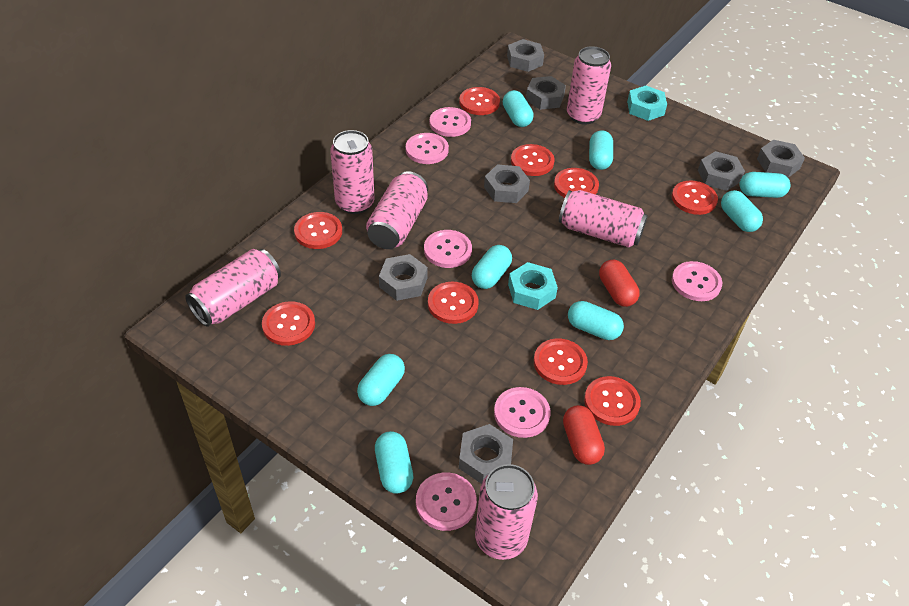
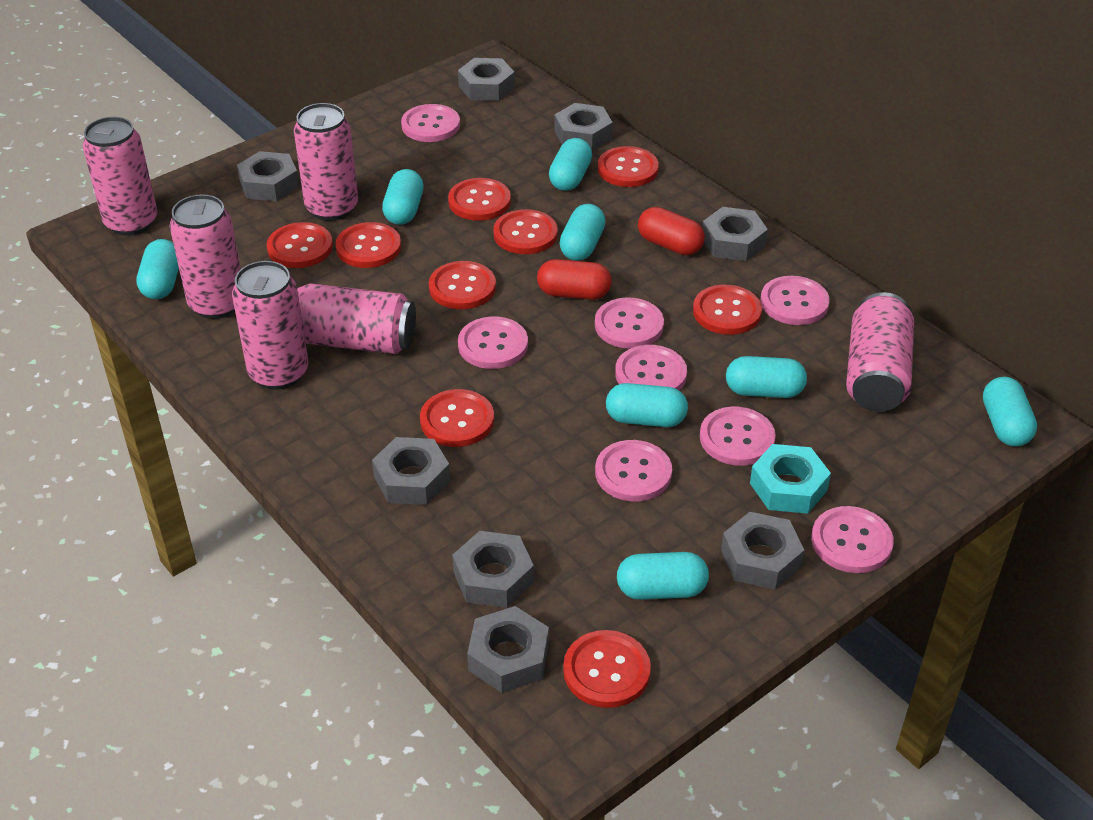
grey nut: [379,254,428,301] [459,424,513,484] [484,164,530,203] [507,39,544,72] [526,76,566,110] [698,151,745,191] [757,140,805,178] = 7 -> [237,151,299,201] [372,437,450,505] [452,531,534,608] [458,58,515,101] [467,606,549,693] [555,103,613,151] [702,207,768,261] [721,512,805,589] = 8
pink button: [406,133,449,164] [416,472,477,531] [424,230,472,268] [430,107,471,137] [494,387,551,438] [672,261,722,301] = 6 -> [401,104,460,142] [458,317,528,369] [595,297,664,349] [595,440,672,501] [615,345,687,390] [700,407,776,466] [761,276,830,325] [811,506,894,573] = 8
turquoise nut: [508,262,558,310] [627,86,667,121] = 2 -> [750,444,831,514] = 1

